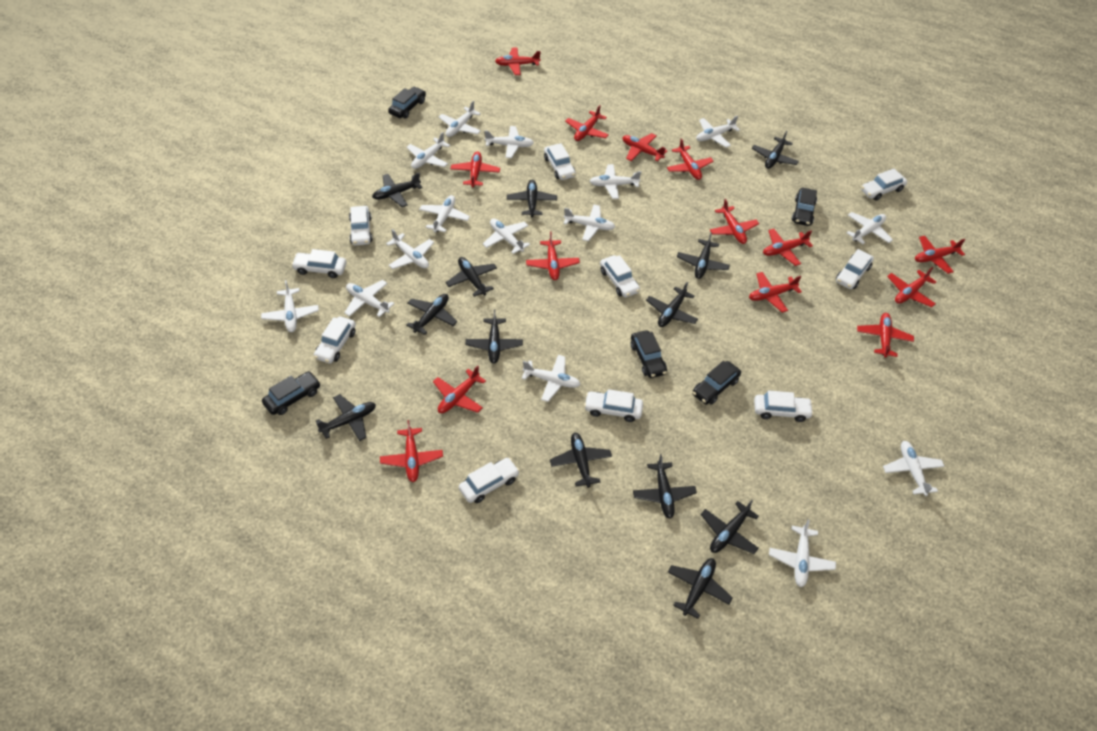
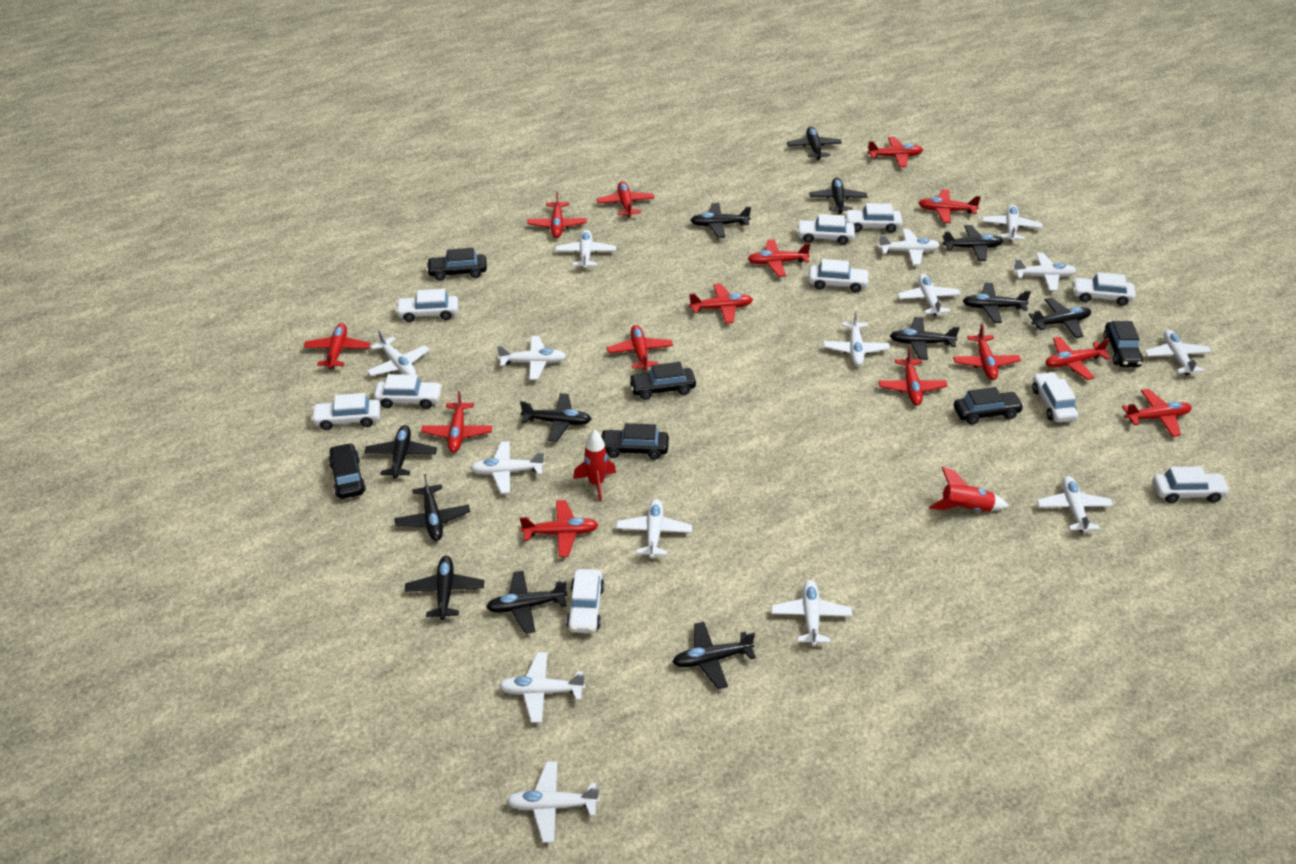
black car: [262,371,320,415] [388,86,426,118] [631,330,667,378] [692,361,741,405] [792,187,817,226] = 5 -> [328,443,366,499] [426,248,487,281] [600,423,669,460] [629,362,696,400] [954,387,1024,425] [1103,321,1143,367] = 6
red rocket: none = 0 -> [573,430,616,502] [929,467,1009,512] = 2

